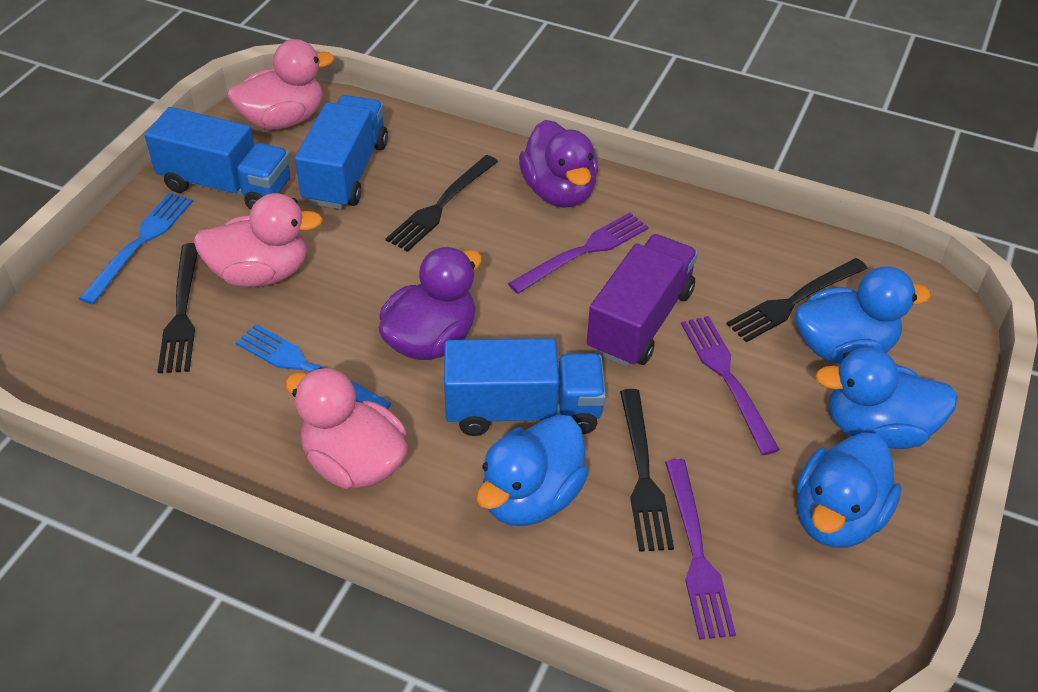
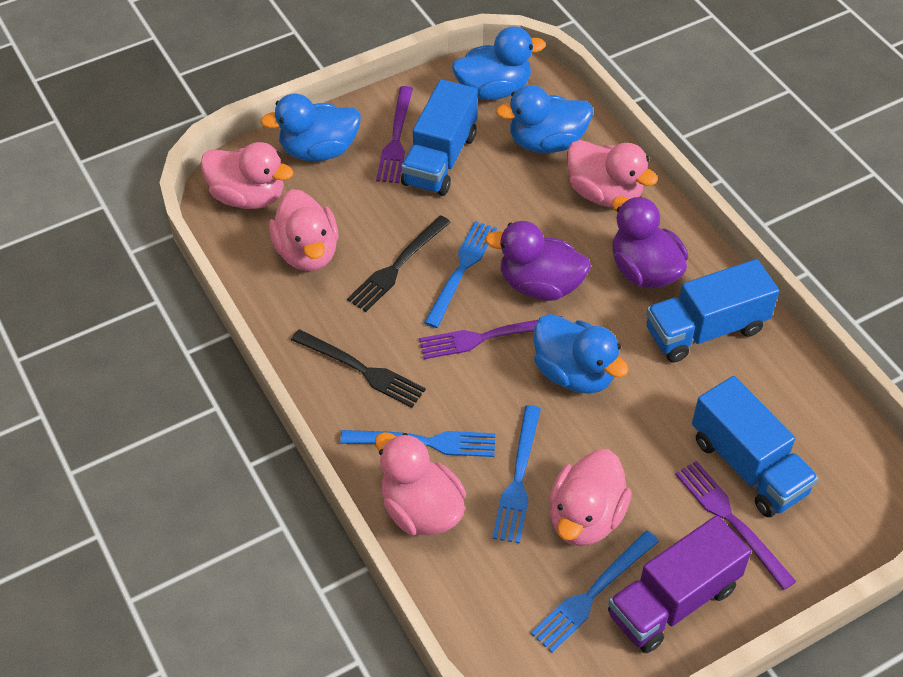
black fork: [157,243,198,373] [386,155,498,252] [620,389,674,552] [727,258,868,342] = 4 -> [291,329,426,408] [347,215,451,312] = 2
blue fork: [79,193,193,304] [235,324,392,409] = 2 -> [340,430,495,457] [424,221,497,328] [492,405,541,544] [531,531,659,653] = 4
pink duck: [193,193,323,287] [227,39,334,130] [285,367,408,489] = 3 -> [200,142,294,209] [269,189,338,271] [375,432,466,535] [549,449,632,546] [567,140,658,207] = 5

